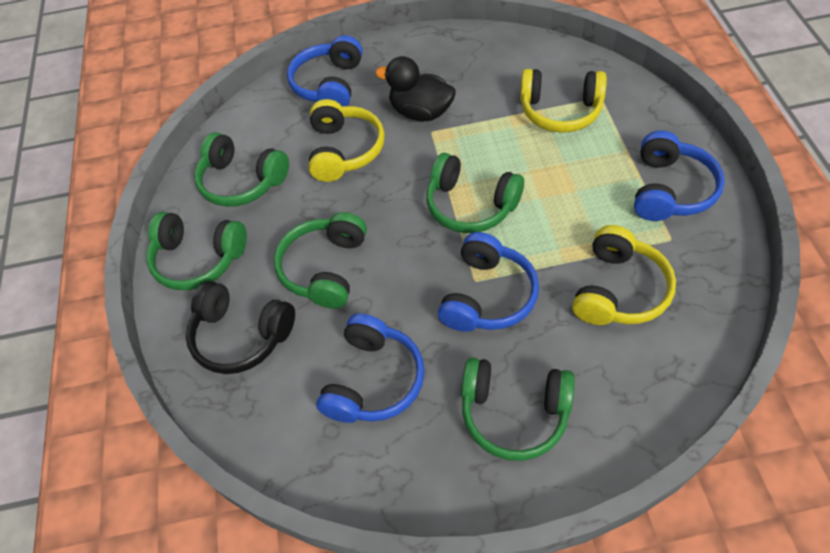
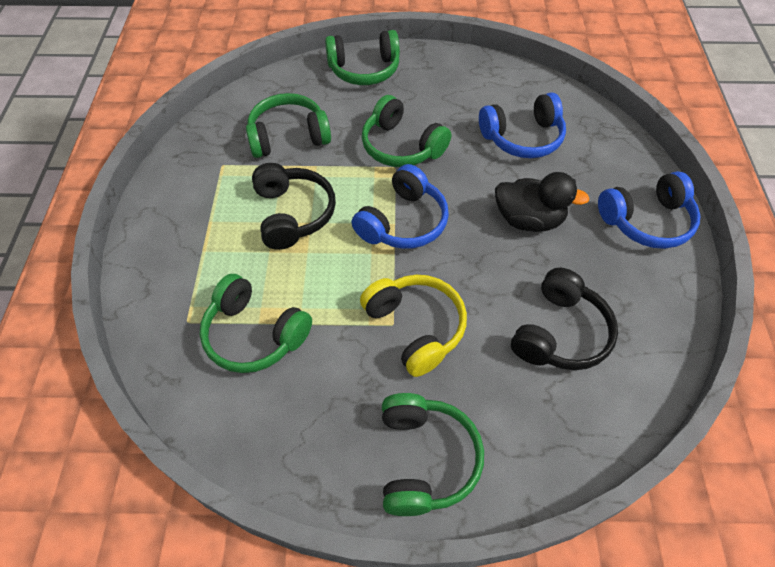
black headphones: [186,281,295,374] = 1 -> [252,163,336,250] [511,268,618,370] = 2
blue headphones: [287,35,363,106] [316,313,425,423] [438,232,539,332] [634,131,725,221] = 4 -> [351,164,449,249] [479,93,566,158] [598,171,701,249] = 3
yellow headphones: [309,99,385,182] [520,69,607,133] [572,225,676,325] = 3 -> [360,275,467,377] = 1

